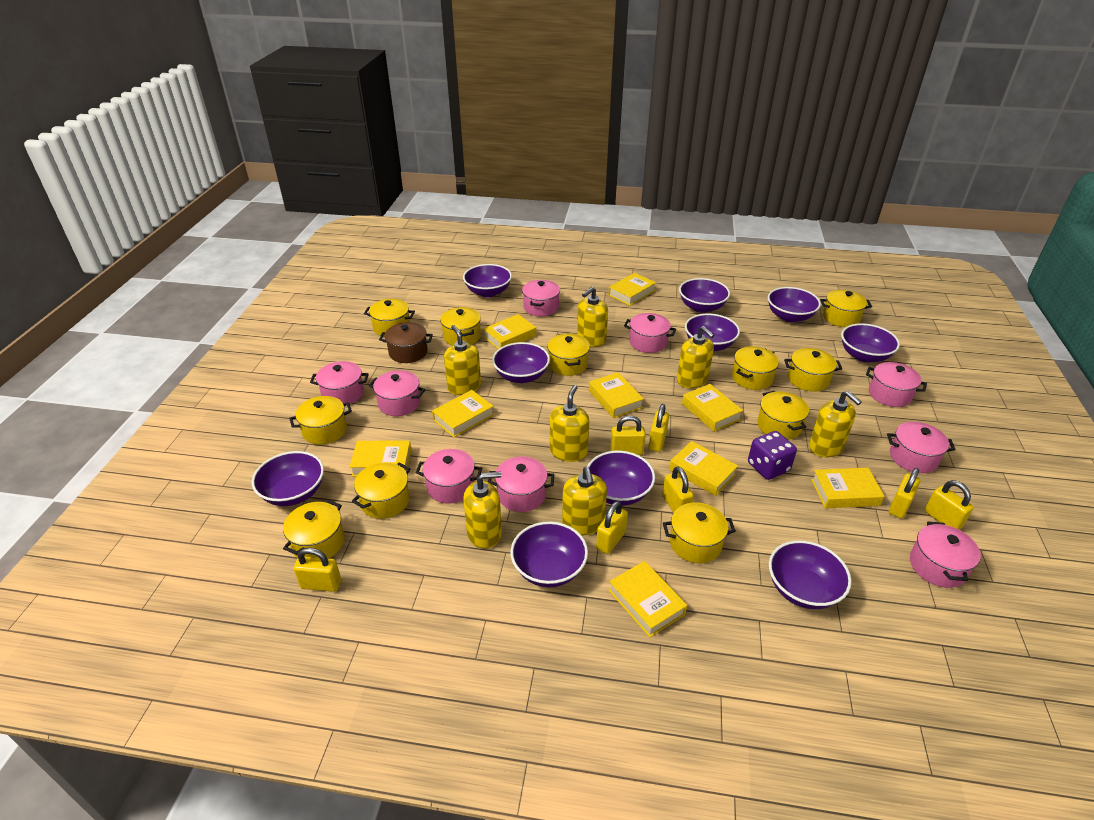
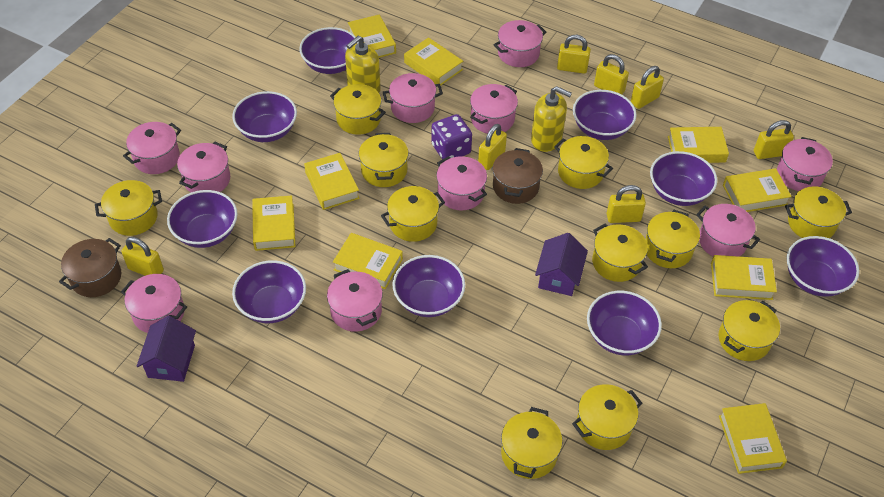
brown pot: [379,322,433,363] = 1 -> [59,238,121,297] [493,148,543,204] = 2
pink pot: [310,361,369,404] [369,370,425,416] [416,449,482,504] [488,457,554,512] [522,280,560,316] [624,313,676,353] [866,362,927,407] [887,422,956,473] [910,522,981,588] = 9 -> [121,274,187,333] [123,122,181,174] [177,142,230,193] [327,269,383,332] [383,73,443,123] [436,156,487,210] [470,84,518,134] [493,20,546,67] [696,204,760,256] [777,137,833,191] = 10
purple bowl: [252,451,324,506] [463,264,512,297] [492,342,550,383] [510,521,588,587] [588,451,655,506] [679,278,730,313] [685,314,740,351] [768,287,821,322] [769,540,852,609] [841,323,900,363] = 10 -> [167,190,238,248] [232,91,297,142] [232,260,306,323] [299,27,359,74] [392,255,465,317] [573,90,636,140] [587,291,662,355] [650,151,717,206] [786,236,859,297] = 9
purple house: none = 0 -> [137,316,196,382] [535,233,588,296] = 2
yellow soap dispenser: [444,325,481,395] [463,472,502,549] [550,385,589,462] [562,466,607,535] [577,287,608,347] [677,326,714,388] [809,391,862,457] = 7 -> [345,36,381,93] [531,86,572,152] = 2

